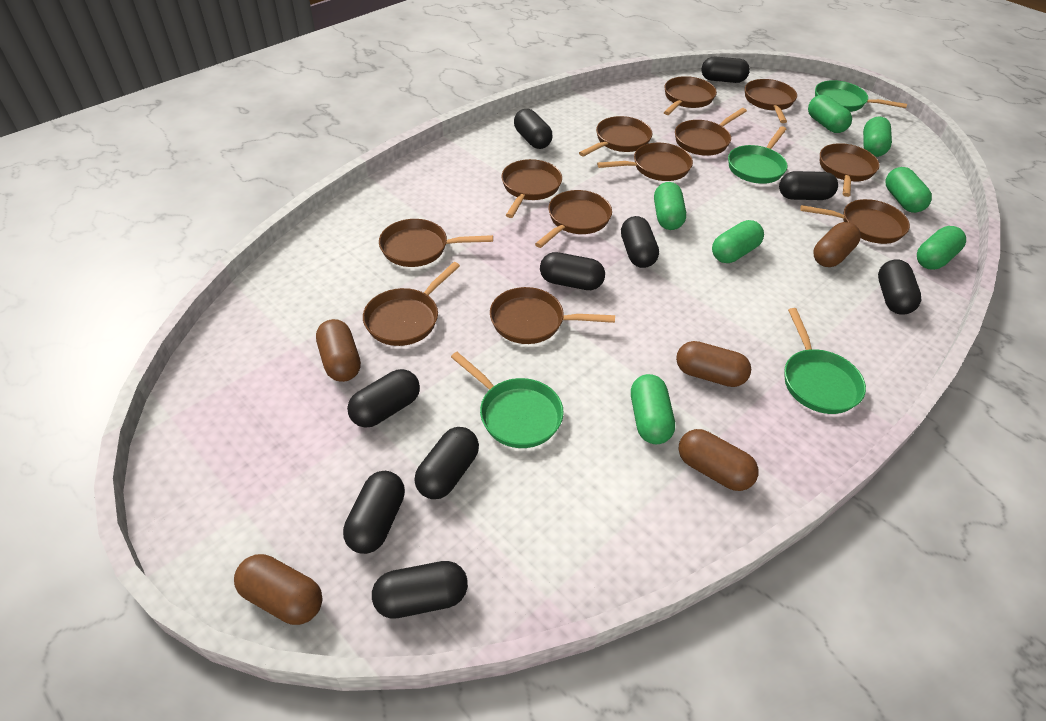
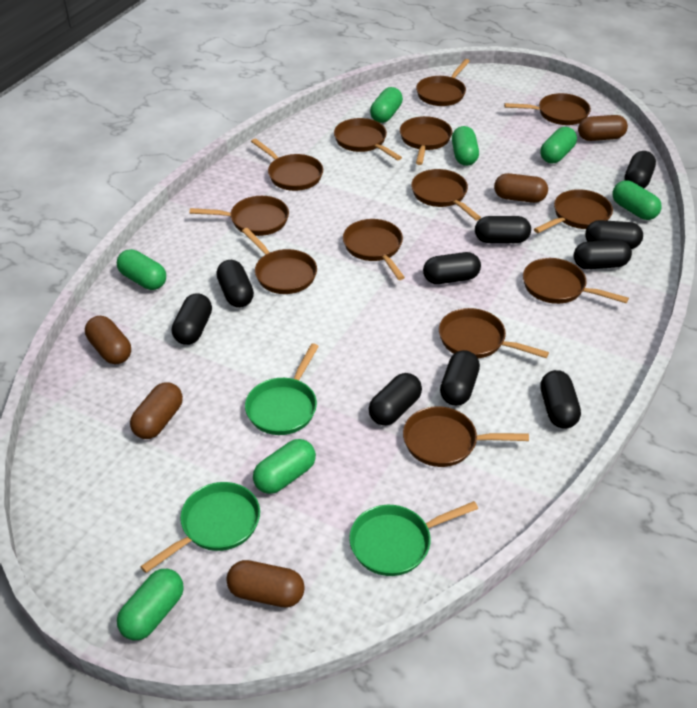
brown pan: [363,262,460,346] [379,219,493,267] [490,287,615,344] [501,159,562,218] [535,190,612,248] [579,116,652,157] [597,143,693,181] [664,76,717,115] [675,108,747,156] [745,79,797,123] [800,199,910,244] [820,143,880,197] = 12 -> [190,196,289,236] [242,228,317,294] [251,138,323,191] [334,118,402,160] [343,219,405,280] [400,116,452,165] [403,406,529,467] [411,169,481,221] [416,59,470,106] [439,308,549,358] [504,93,591,125] [523,258,629,304] [534,189,613,233] = 13
green pan: [451,352,564,448] [728,126,788,184] [784,308,866,414] [815,80,907,112] = 4 -> [140,482,260,573] [245,343,319,435] [349,501,478,576] = 3

